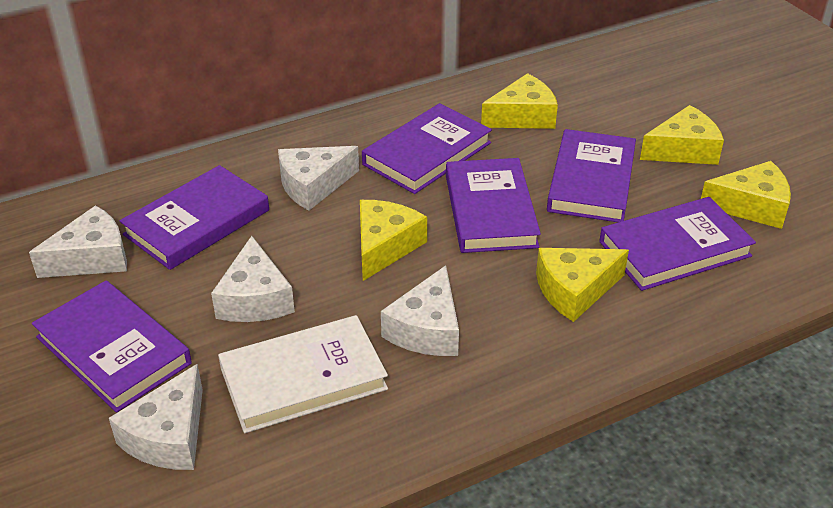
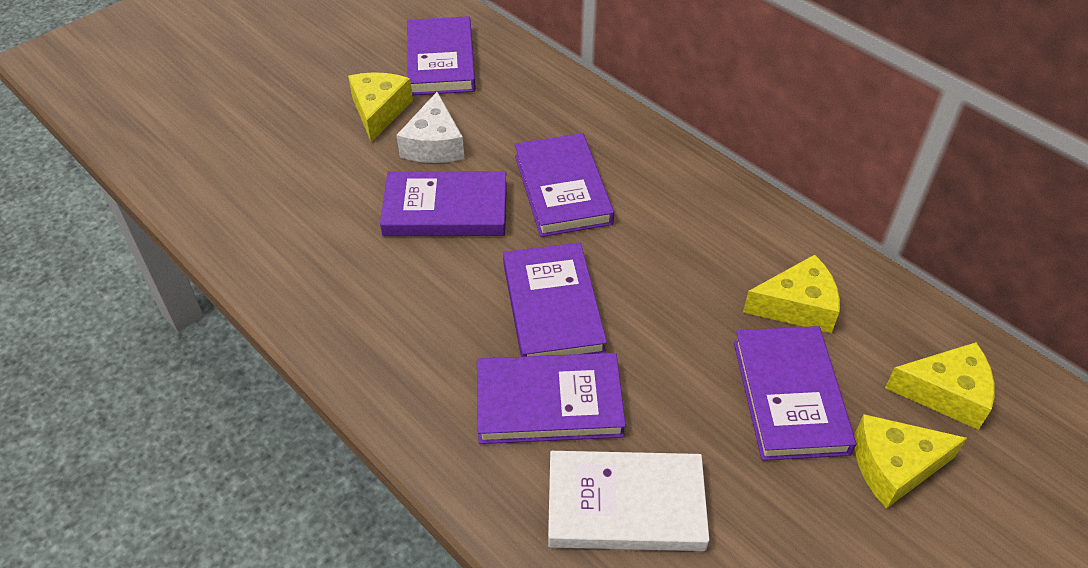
white cheese: [29,205,127,278] [109,364,203,470] [211,236,295,322] [278,146,359,211] [381,265,459,356] = 5 -> [396,92,464,163] = 1
yellow cheese: [360,200,427,281] [481,73,558,129] [536,248,629,322] [640,105,724,165] [701,161,791,229] = 5 -> [348,72,413,142] [743,255,840,333] [854,414,967,509] [885,342,995,430] = 4

